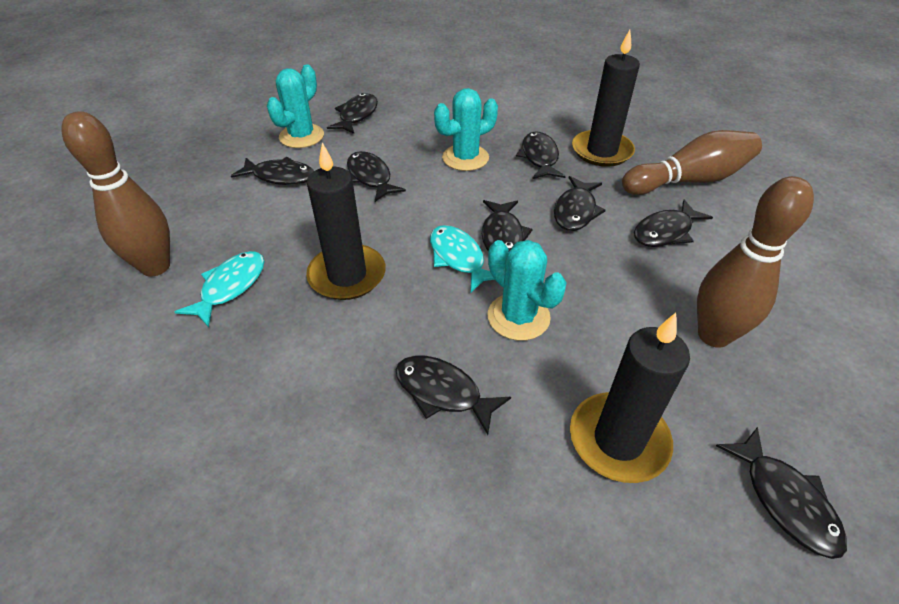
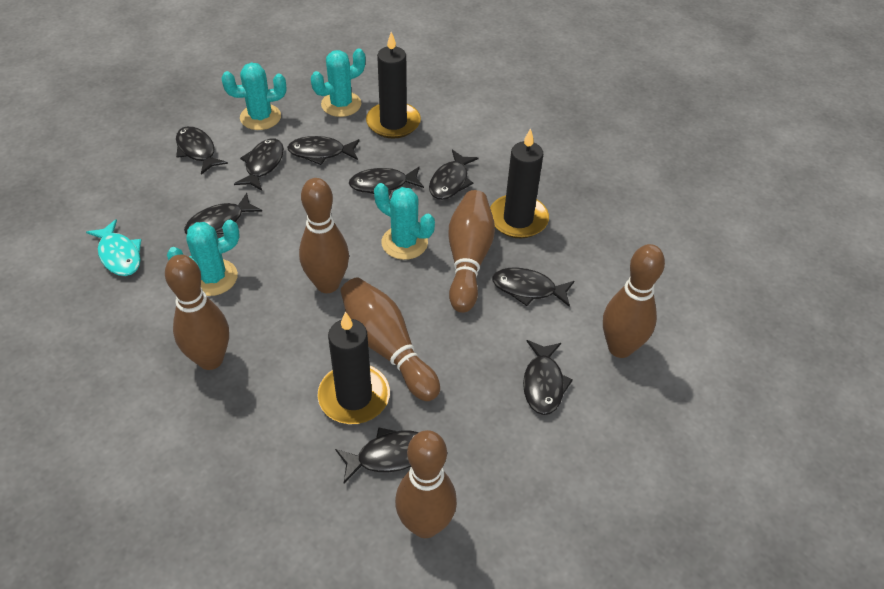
brown bowling pin: [62,111,170,277] [622,130,762,195] [697,176,814,348] = 3 -> [165,255,229,370] [299,178,349,293] [341,278,440,401] [395,430,457,538] [448,190,495,313] [603,244,665,358] = 6
turquoise cactus: [267,64,324,148] [434,88,498,171] [488,240,567,341] = 3 -> [167,220,240,296] [221,63,286,130] [311,49,365,117] [374,183,435,260] = 4
turquoise fish: [175,251,264,327] [430,225,495,292] = 2 -> [86,219,141,276] = 1

